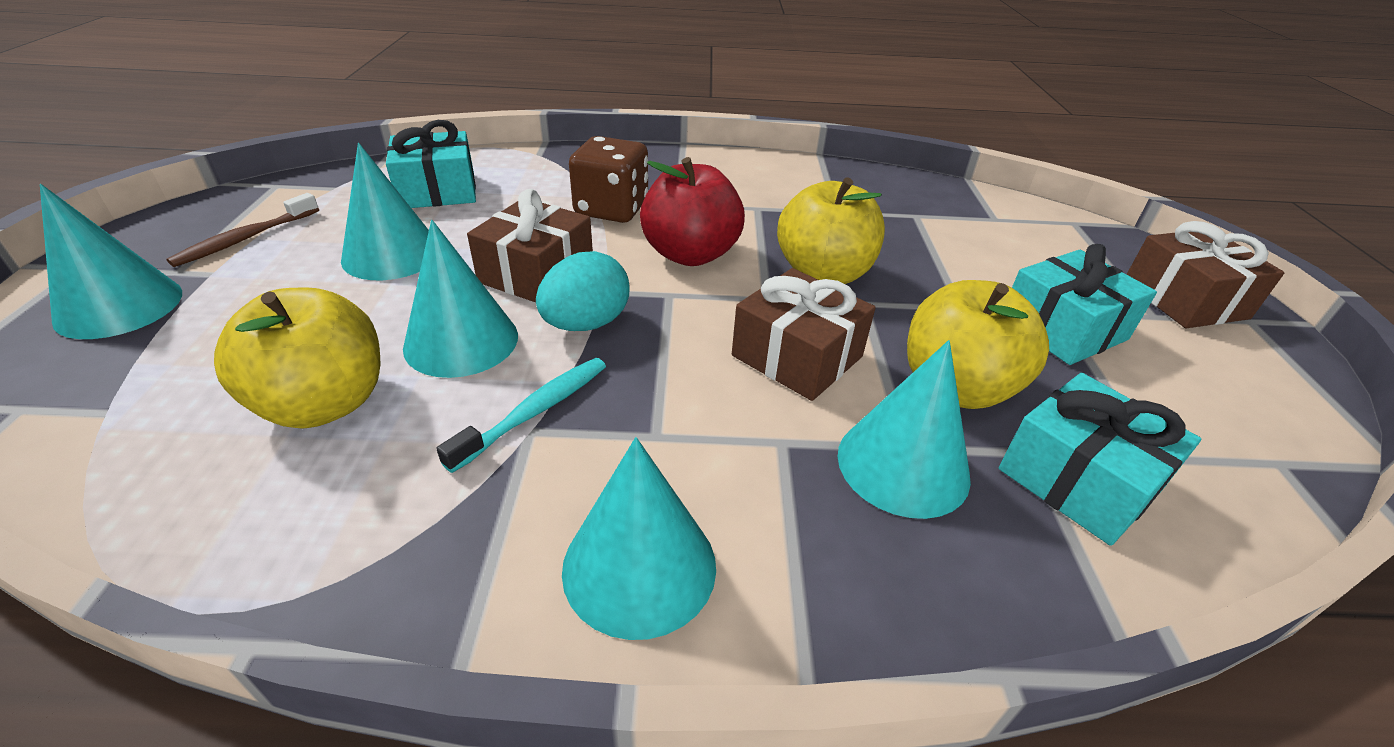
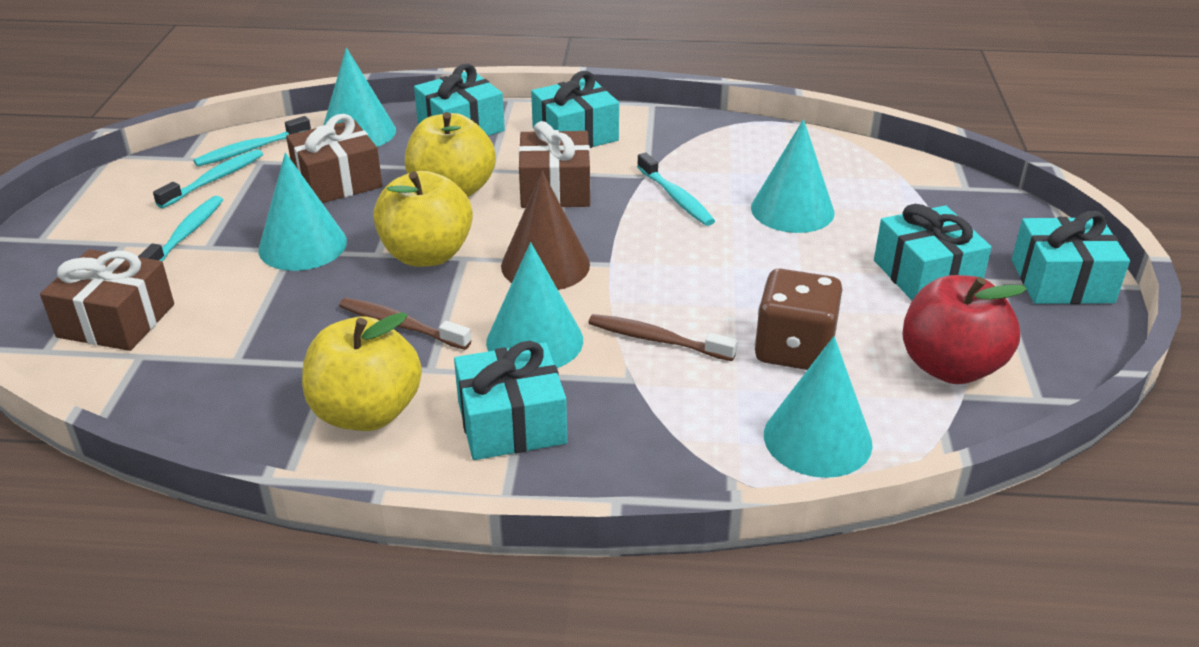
brown cone: none = 0 -> [501,171,590,290] = 1
brown toothbrush: [167,193,319,267] = 1 -> [339,298,471,350] [588,314,738,361] = 2
turquoise egg: [536,251,629,331] = 1 -> none = 0
turquoise gift: [386,120,476,208] [999,373,1201,546] [1012,244,1157,365] = 3 -> [414,64,505,136] [454,341,567,460] [531,71,619,148] [874,204,992,300] [1012,211,1130,304] = 5
turquoise toothbrush: [436,358,606,473] = 1 -> [138,196,223,262] [153,149,263,208] [193,116,311,167] [637,152,715,226] = 4

